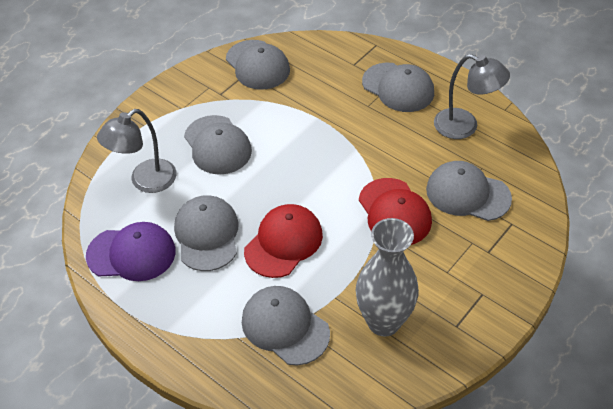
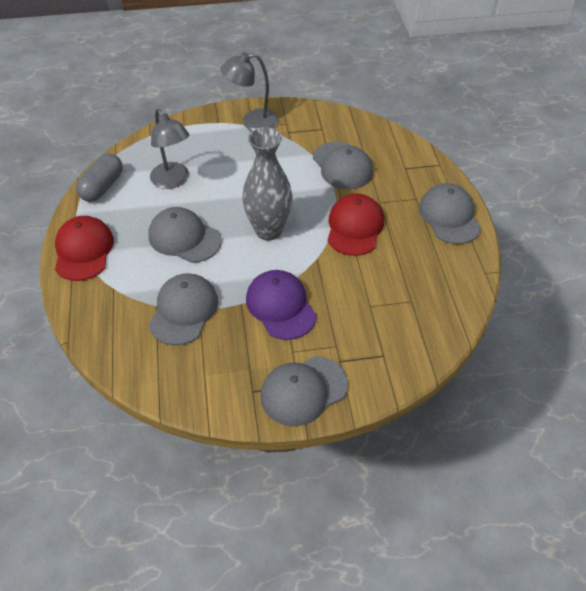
grey cap: [174,195,239,271] [184,115,252,175] [226,40,290,90] [242,286,330,365] [362,63,434,112] [426,161,512,221] = 6 -> [149,207,222,263] [149,273,218,345] [260,356,348,426] [313,142,373,190] [419,183,481,244] = 5
grey capsule: none = 0 -> [76,153,123,202] = 1

